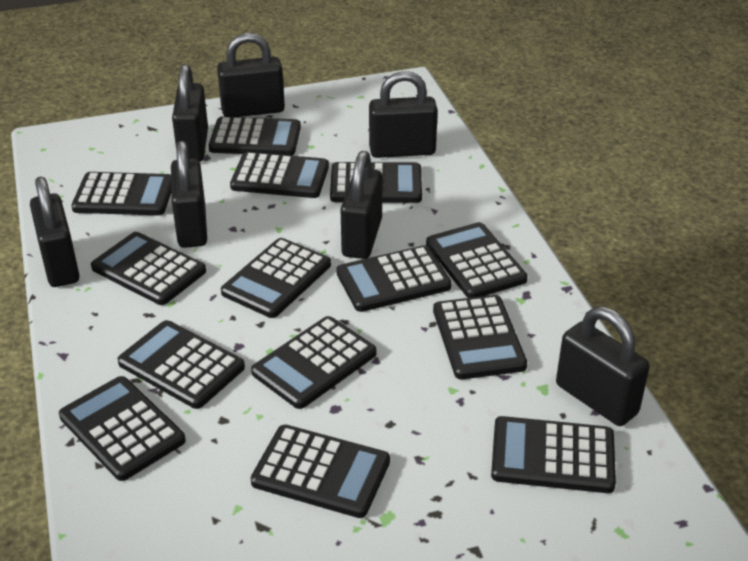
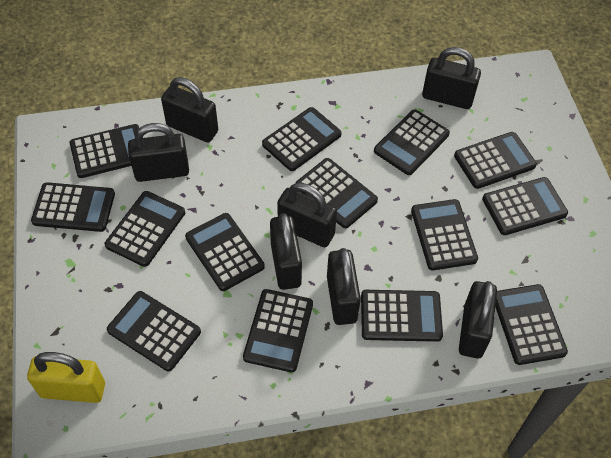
yellow padlock: none = 0 -> [27,352,105,403] = 1

